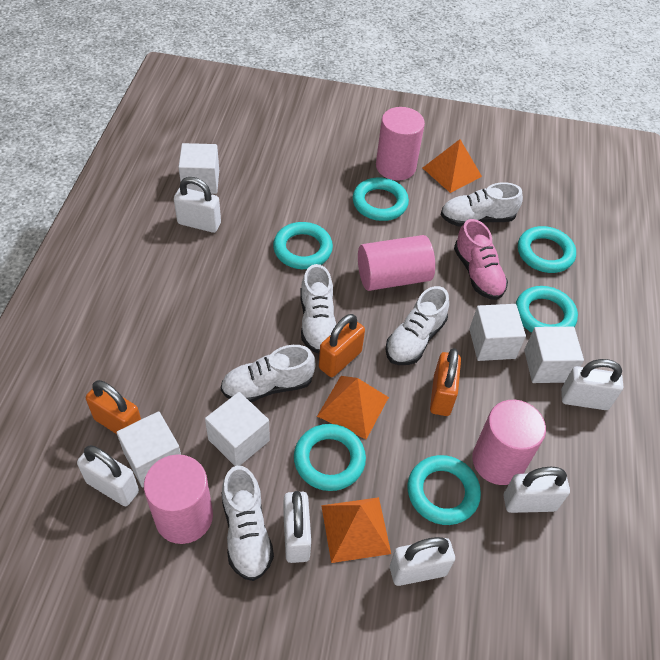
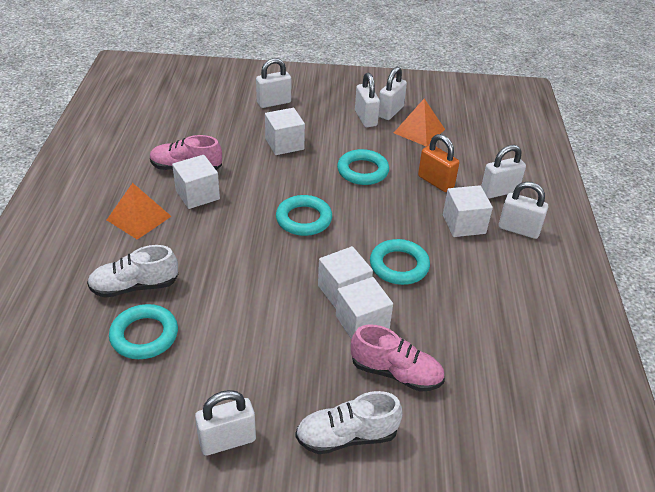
orange padlock: [86,380,141,434] [319,314,365,377] [430,348,461,416] = 3 -> [418,134,459,192] = 1
orange pyramid: [317,376,389,439] [321,497,391,563] [423,139,482,193] = 3 -> [107,183,172,240] [394,98,445,147] = 2
pink cylinder: [144,454,213,544] [358,235,435,291] [376,107,425,180] [472,400,546,485] = 4 -> none = 0
pink shoe: [454,219,508,300] = 1 -> [150,135,222,170] [351,324,445,392] = 2
turquoise ring: [273,222,333,269] [294,424,366,491] [353,178,409,221] [407,455,481,525] [516,286,578,332] [518,226,576,273] = 6 -> [109,304,178,359] [276,195,332,236] [337,149,389,185] [370,239,430,285] = 4
white shoe: [221,345,315,402] [221,466,274,581] [300,264,336,354] [385,286,449,365] [441,182,523,226] = 5 -> [87,245,178,298] [295,391,402,454] = 2

